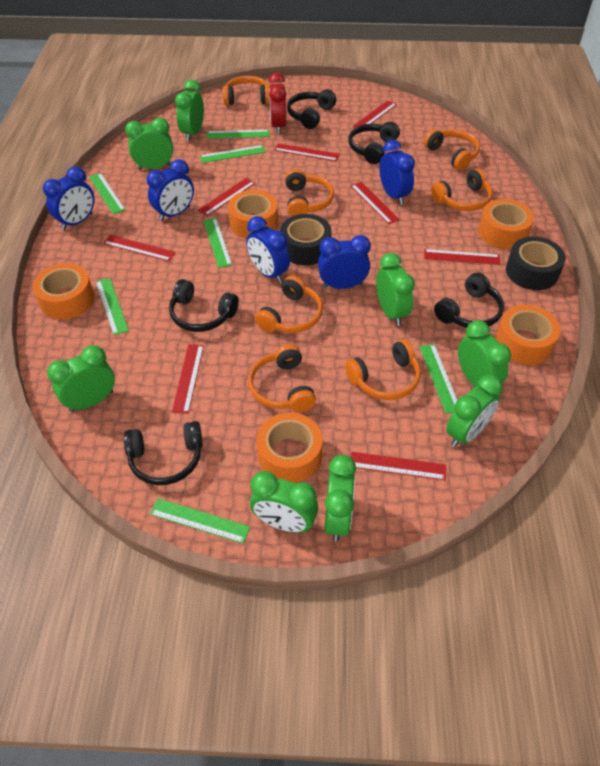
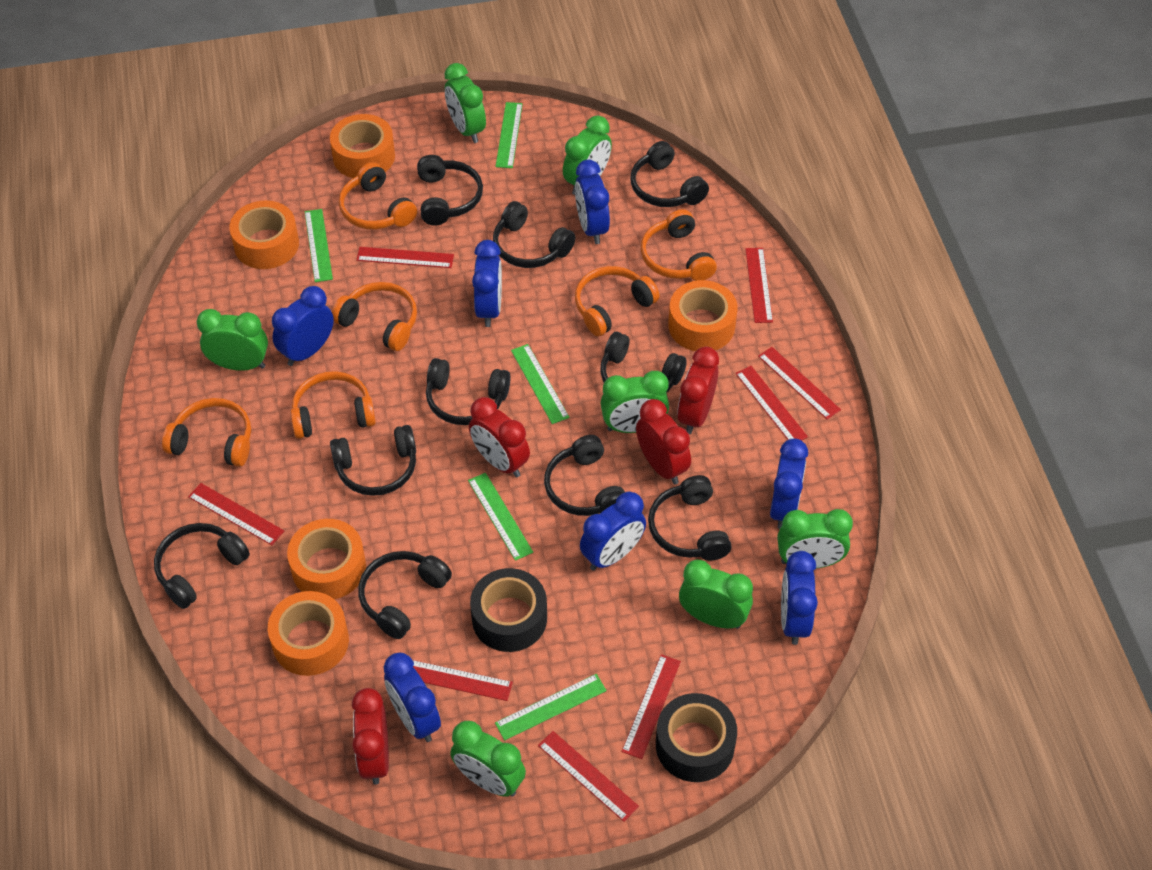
black headphones: [124,421,203,485] [169,279,239,332] [287,89,336,129] [348,122,400,164] [434,273,504,328] = 5 -> [154,523,250,609] [330,425,416,496] [358,551,452,639] [417,155,483,225] [426,358,510,425] [493,201,575,268] [544,435,625,516] [600,332,687,393] [630,141,709,207] [648,475,732,561] = 10
blue clock: [43,166,94,230] [147,159,194,221] [246,216,290,283] [318,235,371,289] [379,140,415,205] = 5 -> [272,286,334,366] [383,653,441,742] [472,240,502,327] [575,160,610,244] [580,492,646,571] [770,438,808,529] [781,551,818,645] = 7
green clock: [47,345,115,412] [125,117,173,170] [175,80,204,141] [250,471,318,533] [325,455,356,541] [376,253,415,326] [446,375,503,447] [458,320,511,387] = 8 -> [197,309,268,371] [444,63,486,143] [450,721,526,797] [563,116,612,195] [600,371,669,433] [679,560,753,629] [777,509,853,568] = 7
green ruler: [89,173,125,214] [96,278,129,335] [150,498,250,544] [200,145,266,163] [203,218,232,268] [206,130,270,139] [419,344,457,414] = 7 -> [305,209,333,282] [468,473,533,561] [495,102,523,168] [495,674,607,741] [511,344,569,424] = 5
orange headphones: [223,76,270,105] [248,344,316,412] [255,275,323,333] [285,169,334,217] [345,340,421,400] [424,129,480,170] [431,168,492,211] = 7 -> [162,398,251,467] [290,371,376,439] [332,282,417,351] [339,162,417,230] [575,266,660,336] [641,209,717,281] = 6
red clock: [268,73,286,134] = 1 -> [352,688,389,785] [469,397,530,477] [636,399,691,484] [677,346,719,434] = 4

